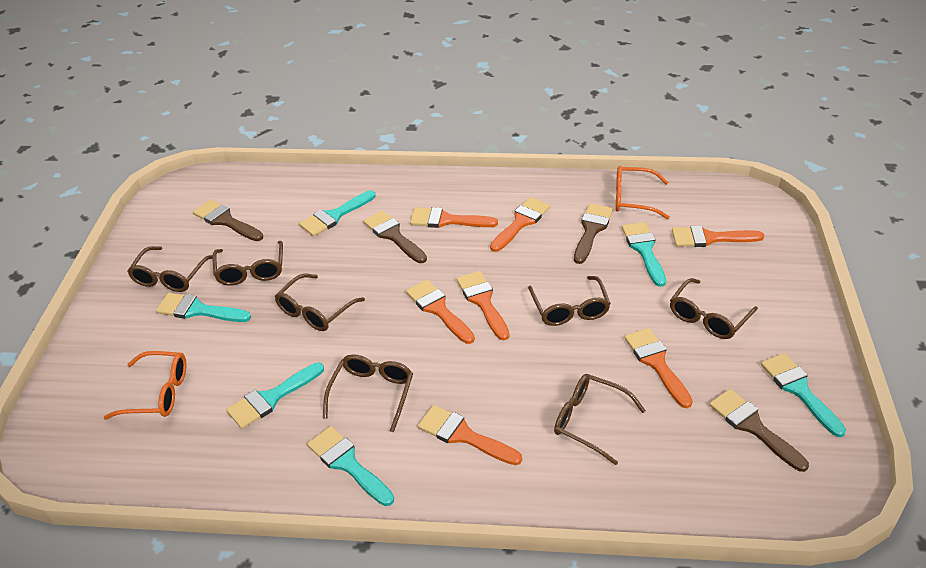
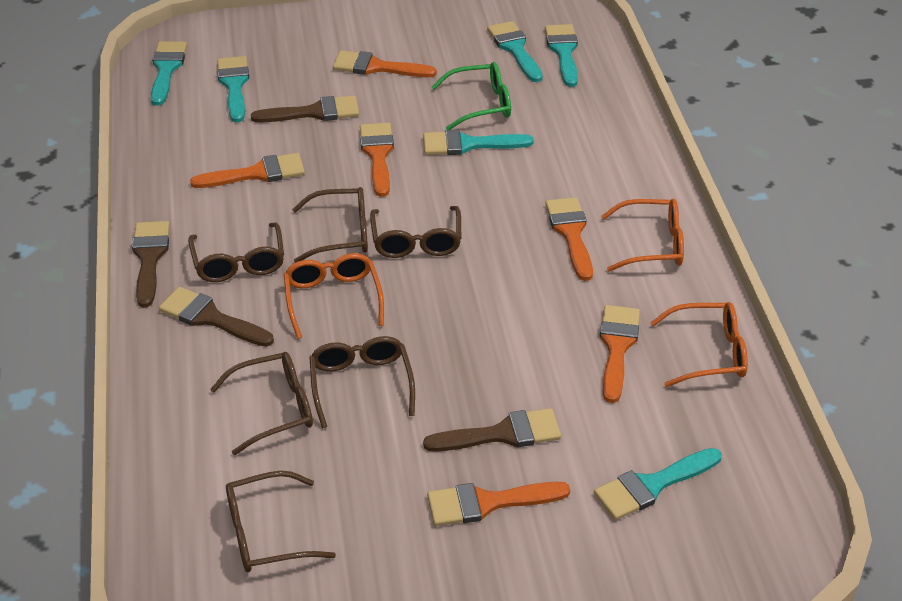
brown glasses: [127,246,213,292] [213,241,283,286] [275,274,365,331] [323,354,413,432] [528,276,611,326] [554,374,646,465] [670,278,758,339] = 7 -> [188,222,284,282] [210,352,313,455] [226,471,336,572] [292,187,368,263] [309,336,415,428] [370,206,461,258] = 6
green glasses: none = 0 -> [432,62,511,130] = 1
orange brush: [406,280,475,344] [410,207,498,228] [418,405,522,465] [456,271,510,340] [490,197,550,252] [624,328,693,408] [672,226,764,247] = 7 -> [190,153,305,188] [333,50,437,77] [360,123,394,197] [427,482,570,526] [545,197,593,281] [600,305,640,403] = 6
orange glasses: [103,351,186,420] [615,166,670,219] = 2 -> [284,253,384,339] [601,199,684,272] [650,302,748,387] = 3

